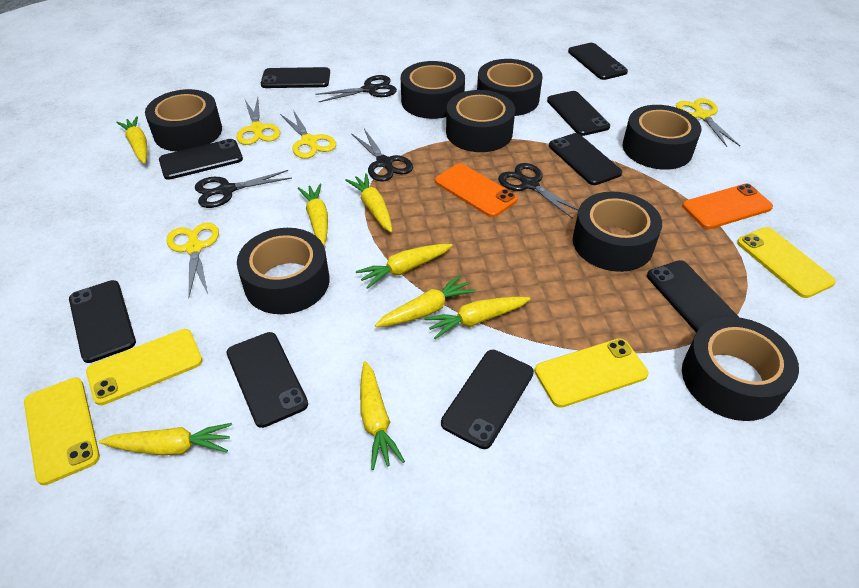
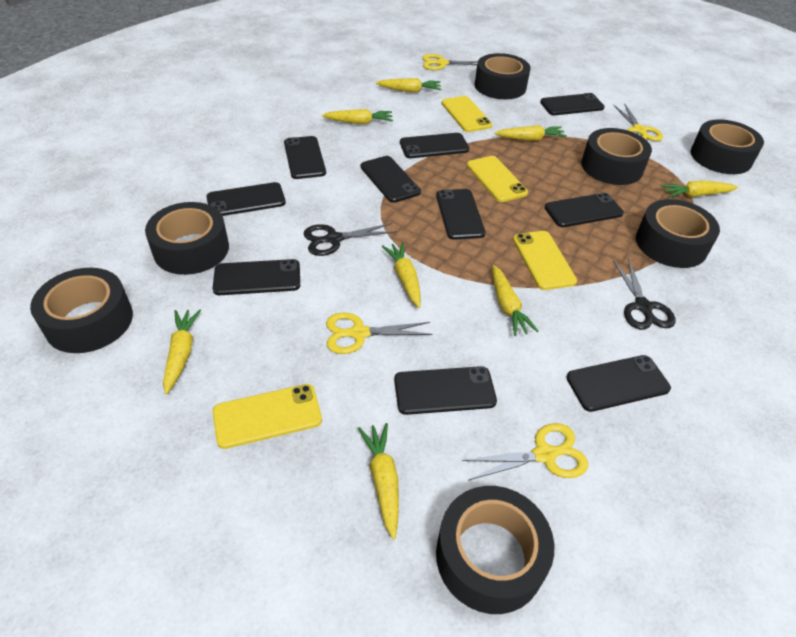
black phone: [69,280,136,363] [159,139,243,180] [226,332,308,428] [261,67,330,88] [441,350,534,449] [547,91,610,136] [549,133,622,185] [568,43,628,80] [647,260,740,333] = 9 -> [206,182,286,216] [213,259,300,295] [284,136,326,179] [361,156,421,203] [394,366,497,415] [400,133,469,158] [436,189,486,240] [540,93,605,115] [545,193,624,227] [566,355,671,412] = 10
black scissors: [195,170,292,208] [315,75,397,102] [351,129,413,182] [498,163,579,219] = 4 -> [303,223,396,256] [613,258,675,330] = 2
black tape: [145,89,222,152] [237,228,329,314] [401,61,465,119] [446,90,515,152] [477,59,543,116] [573,192,662,272] [623,105,702,170] [682,317,799,421] = 8 -> [30,268,133,353] [145,202,229,275] [436,486,554,614] [475,53,531,99] [581,128,652,185] [636,199,720,268] [691,119,764,174] = 7
orange phone: [435,163,518,217] [682,184,773,229] = 2 -> none = 0

